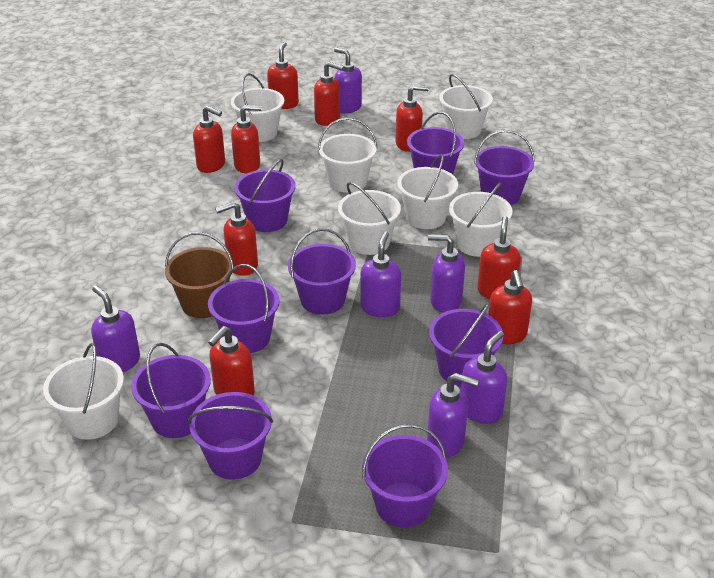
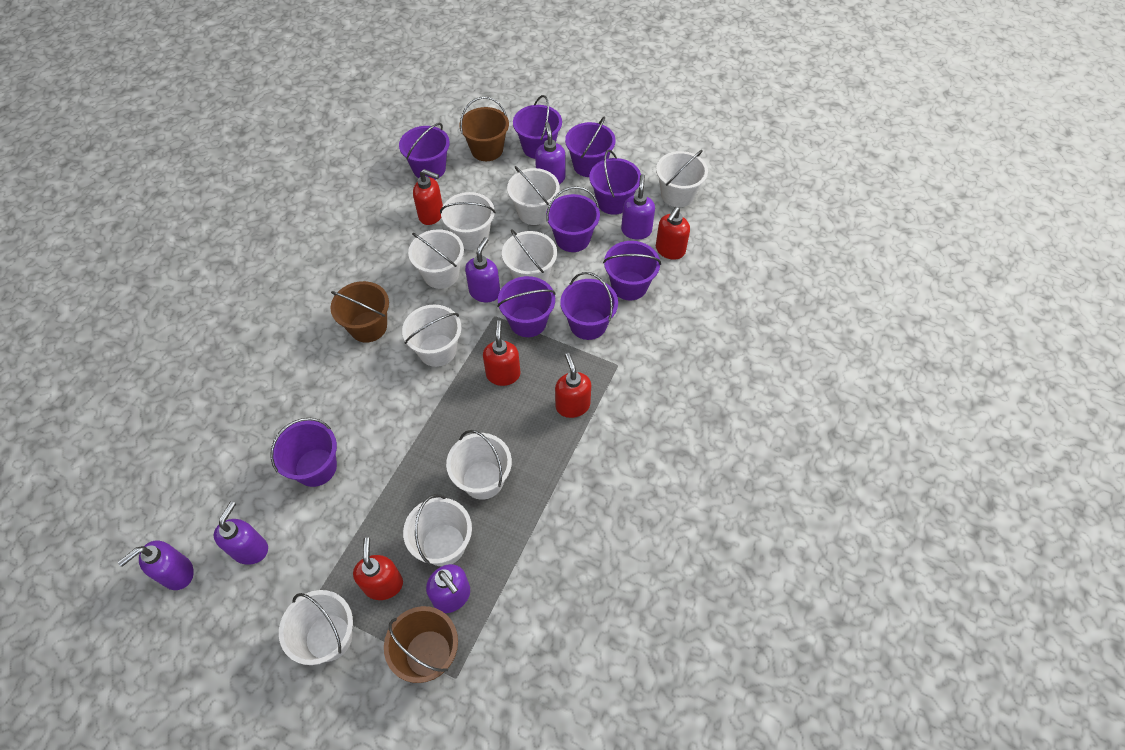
brown bucket: [165,232,234,318] = 1 -> [330,281,389,343] [384,606,458,683] [459,97,509,161] = 3
red soap dispenser: [193,106,225,173] [208,326,255,396] [215,201,258,276] [231,105,262,173] [267,42,299,109] [314,62,344,126] [395,85,429,152] [477,216,521,299] [488,270,532,344] = 9 -> [353,537,403,600] [413,169,443,225] [483,320,521,386] [555,353,591,418] [656,207,690,260] = 5
white bucket: [43,343,124,440] [231,73,284,142] [318,118,377,193] [338,182,401,255] [397,154,458,229] [439,74,493,139] [449,182,513,257] = 7 -> [279,590,353,665] [402,304,461,367] [403,494,472,566] [408,229,464,289] [440,192,496,250] [446,430,512,500] [502,229,557,282] [507,166,560,225] [656,150,708,207] = 9

